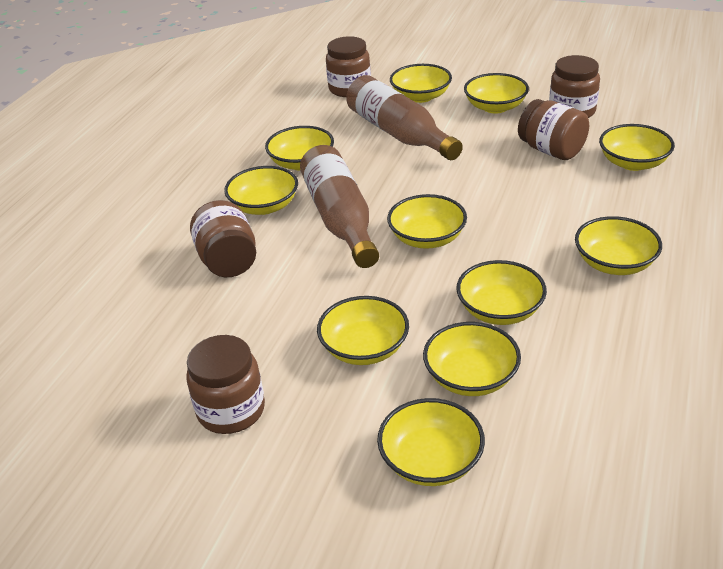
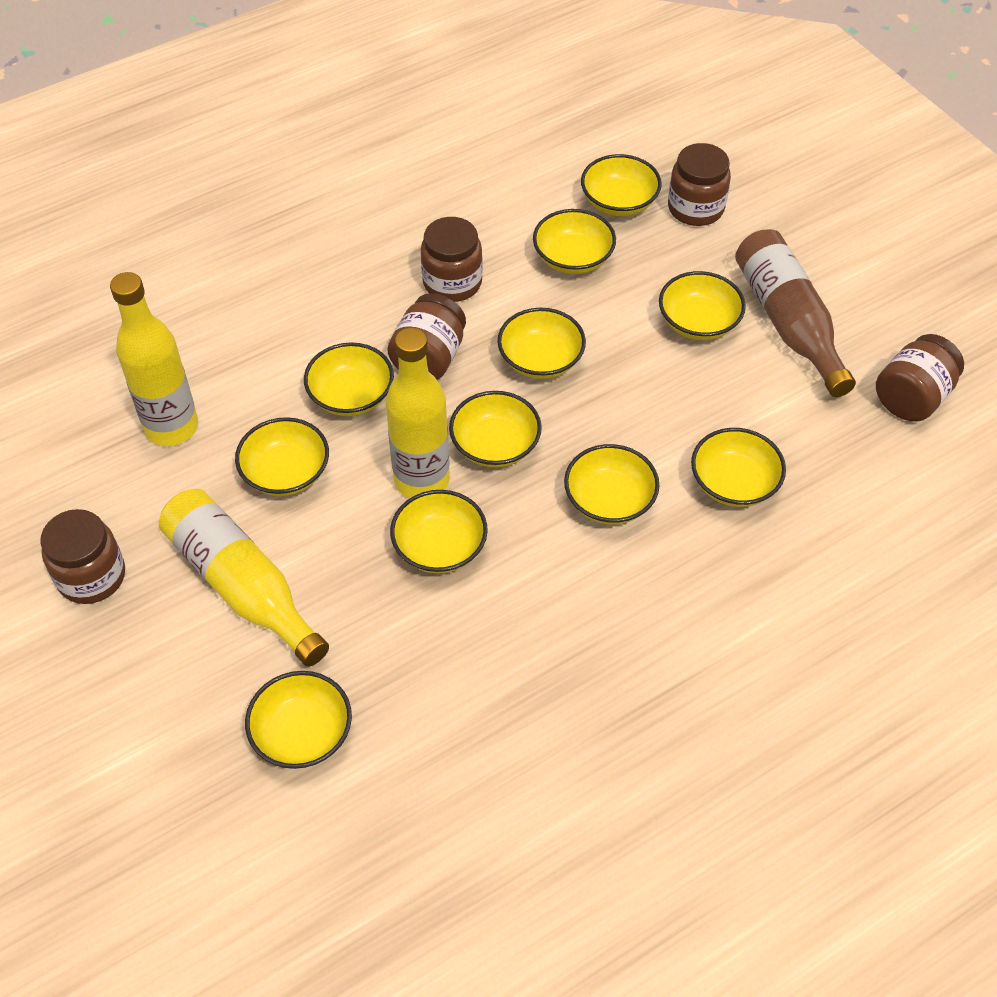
brown bottle: [300,145,379,268] [346,75,463,160] = 2 -> [735,229,856,397] = 1
yellow bottle: none = 0 -> [110,272,198,446] [159,489,329,667] [386,328,450,498] = 3

